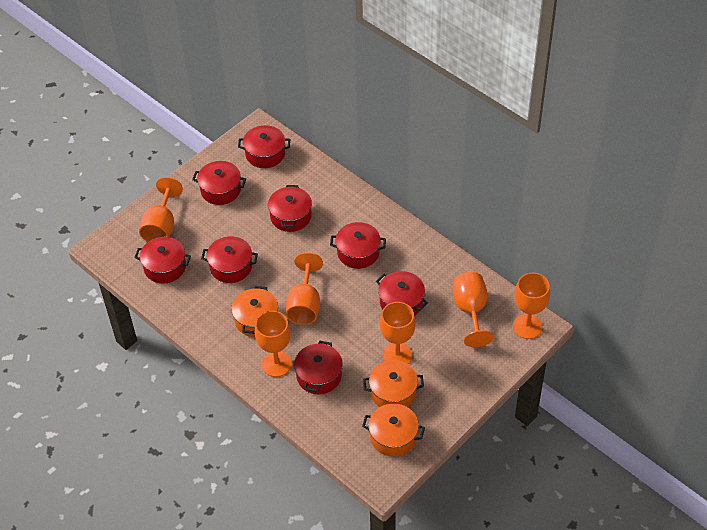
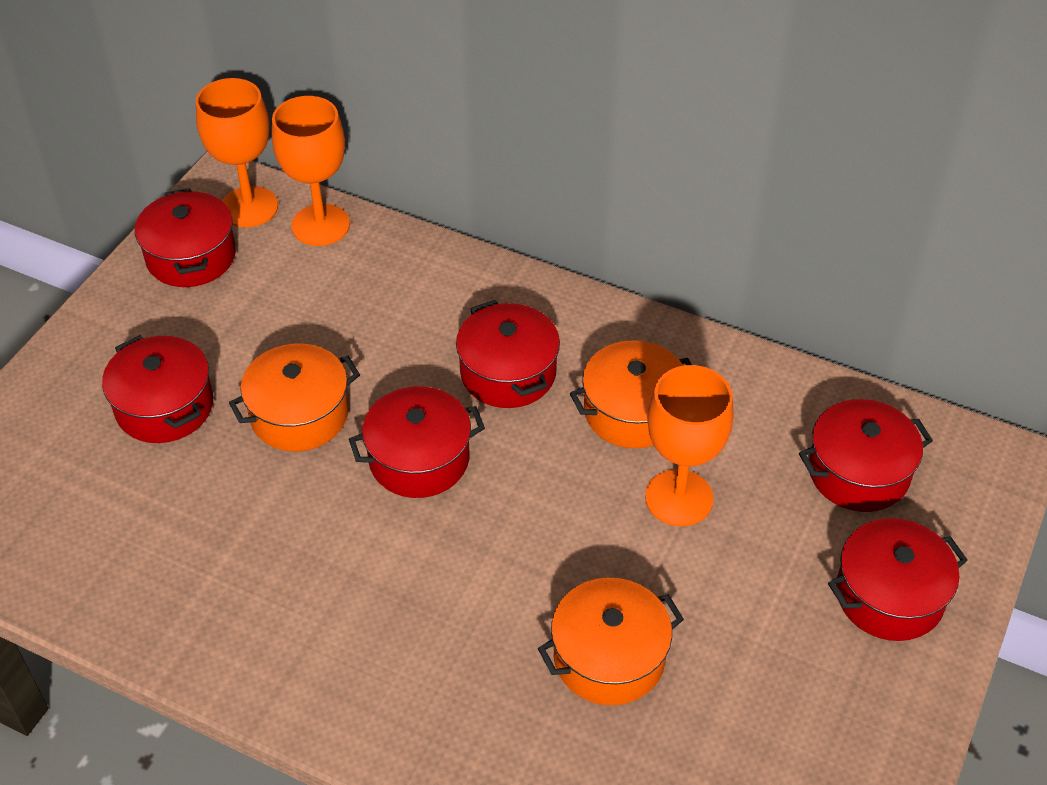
orange goblet: [139,177,183,242] [255,311,292,377] [286,252,323,325] [380,302,416,364] [453,272,493,347] [513,273,550,339] = 6 -> [196,78,278,227] [272,96,350,246] [645,365,734,526] = 3
red pot: [134,237,191,284] [192,161,246,205] [201,236,258,283] [238,125,290,168] [268,185,312,232] [294,341,343,394] [330,222,386,269] [376,271,428,316] = 8 -> [102,335,213,443] [135,188,236,287] [349,386,485,498] [456,300,560,408] [799,399,933,512] [828,518,968,641] = 6

